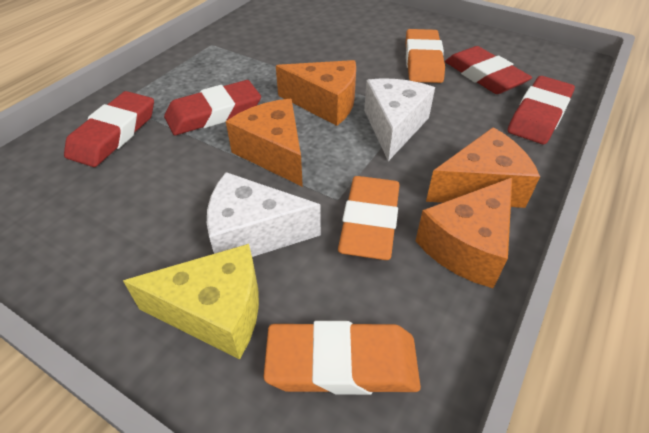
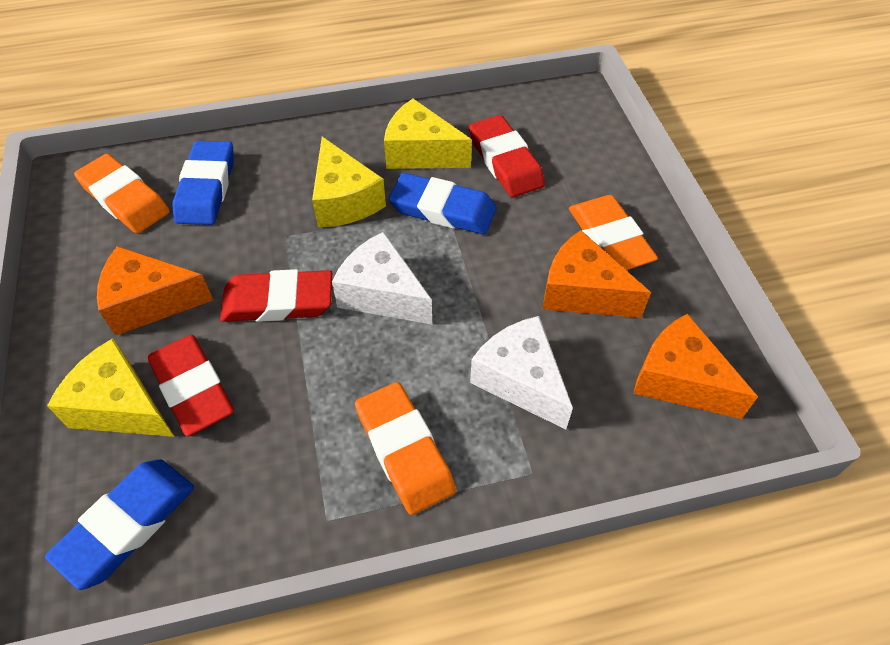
blue eraser: none = 0 -> [45,459,194,590] [172,141,234,225] [389,173,497,235] = 3
orange cheese: [226,99,303,187] [276,60,356,126] [415,178,512,288] [426,127,540,208] = 4 -> [97,246,213,336] [543,230,651,318] [633,314,758,419] = 3
red eraser: [64,91,154,167] [164,80,261,135] [445,46,532,94] [508,76,575,144] = 4 -> [147,335,234,437] [220,269,332,322] [469,115,545,198] = 3
yellow cheese: [123,244,259,360] = 1 -> [47,338,174,437] [312,137,386,227] [384,99,472,169] = 3

